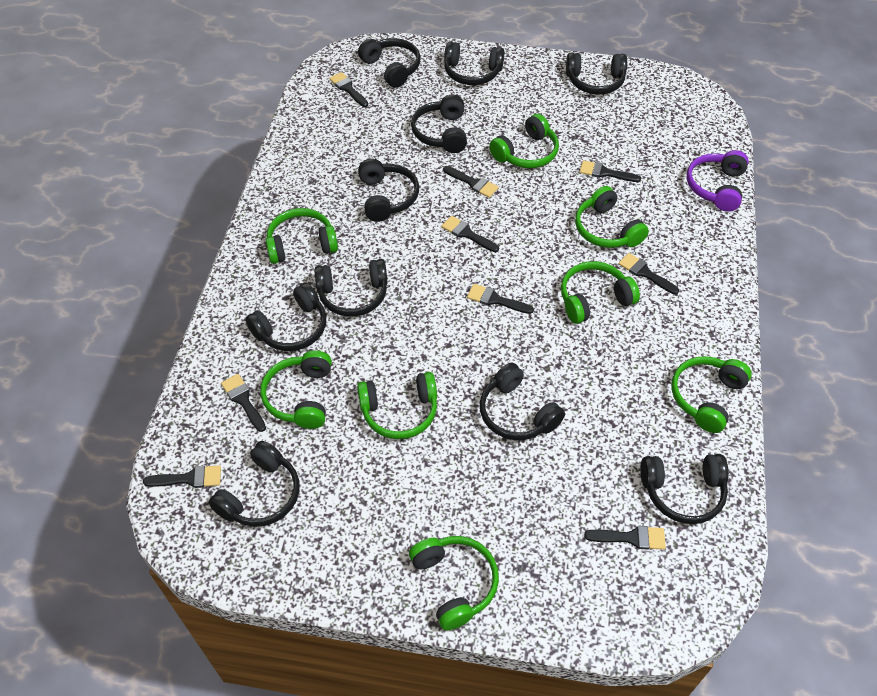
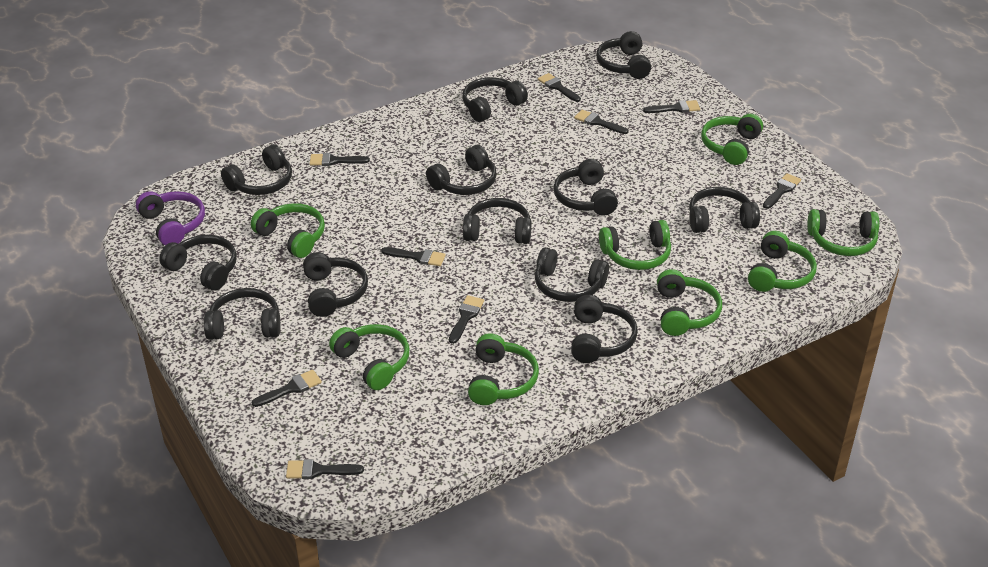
black headphones: [208,441,299,527] [245,282,326,351] [314,259,387,317] [358,38,420,88] [358,159,419,222] [411,95,467,153] [444,42,505,85] [480,363,565,440] [566,53,627,94] [640,454,729,524] = 10 -> [159,235,237,291] [204,288,280,340] [221,144,292,195] [303,252,368,317] [426,145,496,195] [462,77,528,122] [463,198,531,244] [535,247,609,302] [553,159,618,216] [571,295,638,363] [596,31,651,79] [689,187,760,233] = 12

